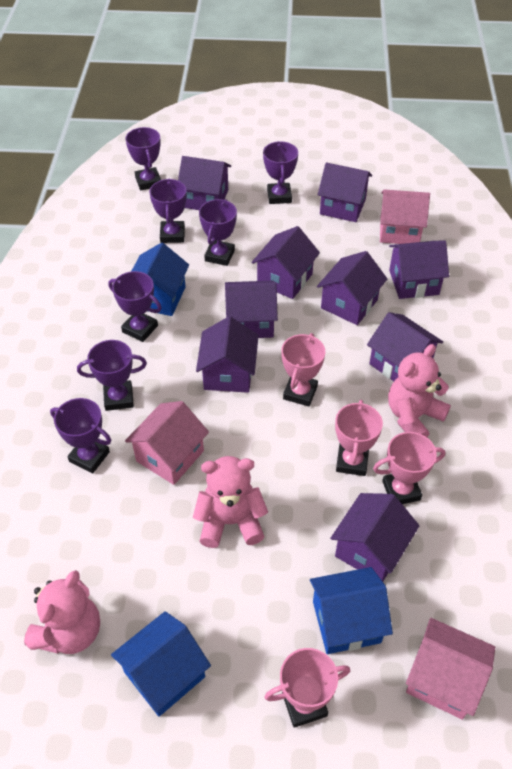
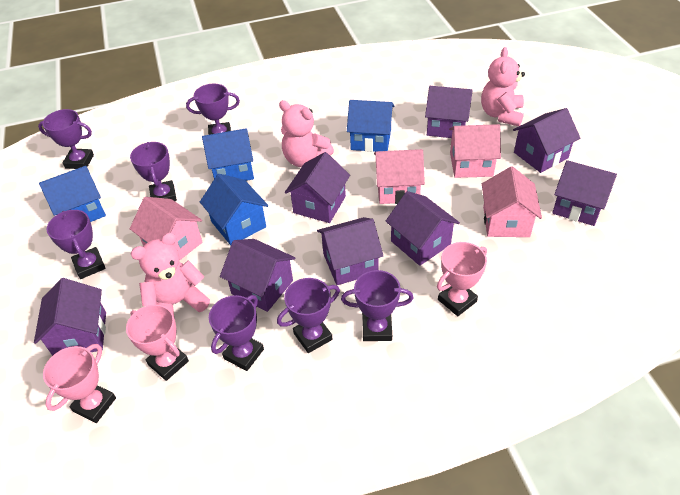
blue house: [111,611,211,717] [132,243,189,316] [310,567,393,654] = 3 -> [39,166,106,222] [200,174,268,245] [202,128,254,181] [347,100,395,152] = 4
pink house: [125,401,209,485] [380,189,430,244] [406,618,495,720] = 3 -> [130,197,202,261] [374,149,425,204] [449,124,501,178] [482,166,542,237] = 4
pink trophy: [264,648,350,728] [281,333,325,406] [335,400,383,476] [373,432,445,504] = 4 -> [43,344,116,423] [126,304,189,381] [437,242,487,316] = 3
purple house: [178,156,231,210] [196,316,259,393] [225,281,278,338] [251,226,320,299] [317,251,387,325] [318,163,372,222] [330,493,420,581] [367,312,443,381] [389,241,449,299] = 9 -> [34,278,106,356] [220,239,296,312] [285,152,350,223] [317,217,383,285] [386,191,460,266] [425,86,473,138] [513,108,580,173] [552,160,617,226] = 8

